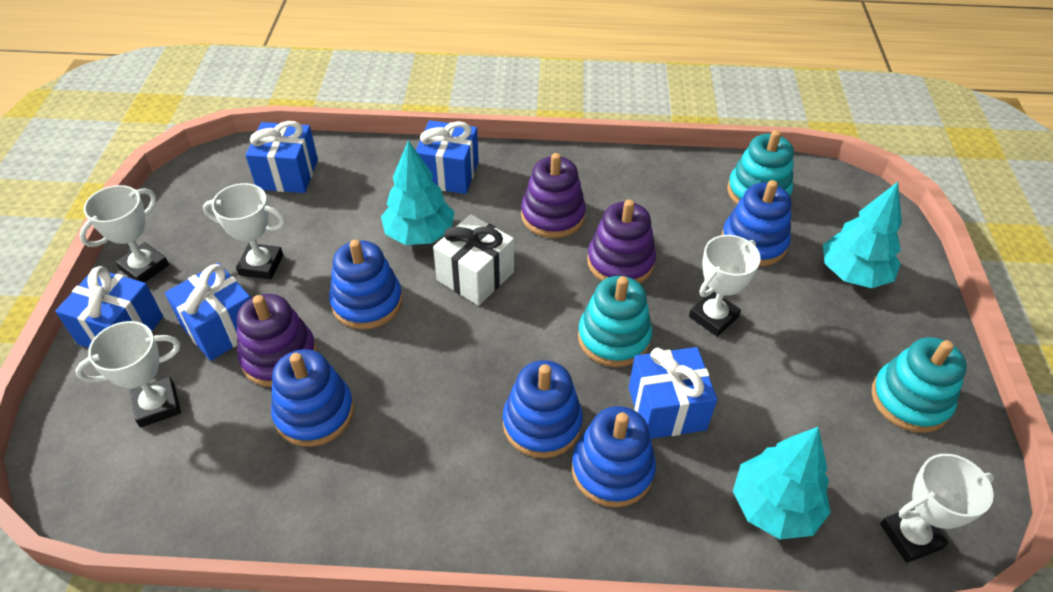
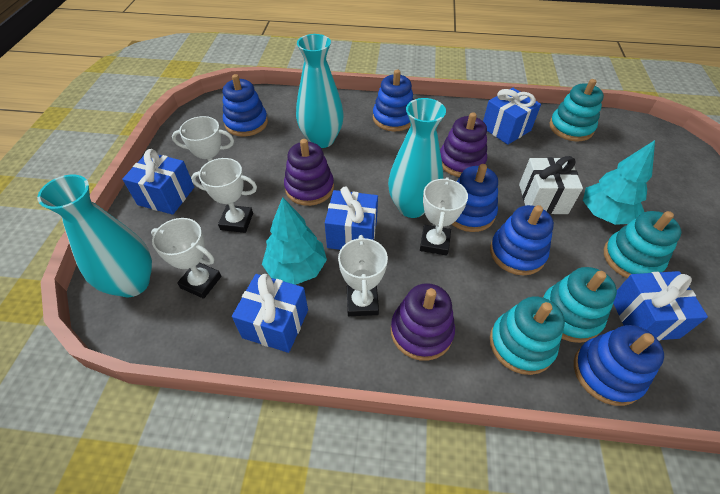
turquoise stacking toy: [578,276,652,367] [727,130,794,204] [871,337,967,433] = 3 -> [490,296,565,375] [543,267,617,343] [549,79,604,141] [604,211,682,278] = 4
turquoise tree: [381,140,454,245] [733,427,831,539] [823,182,902,288] = 3 -> [262,197,327,285] [583,140,655,225] = 2
turquoise vase: none = 0 -> [37,175,152,297] [296,34,344,148] [388,98,446,218] = 3

